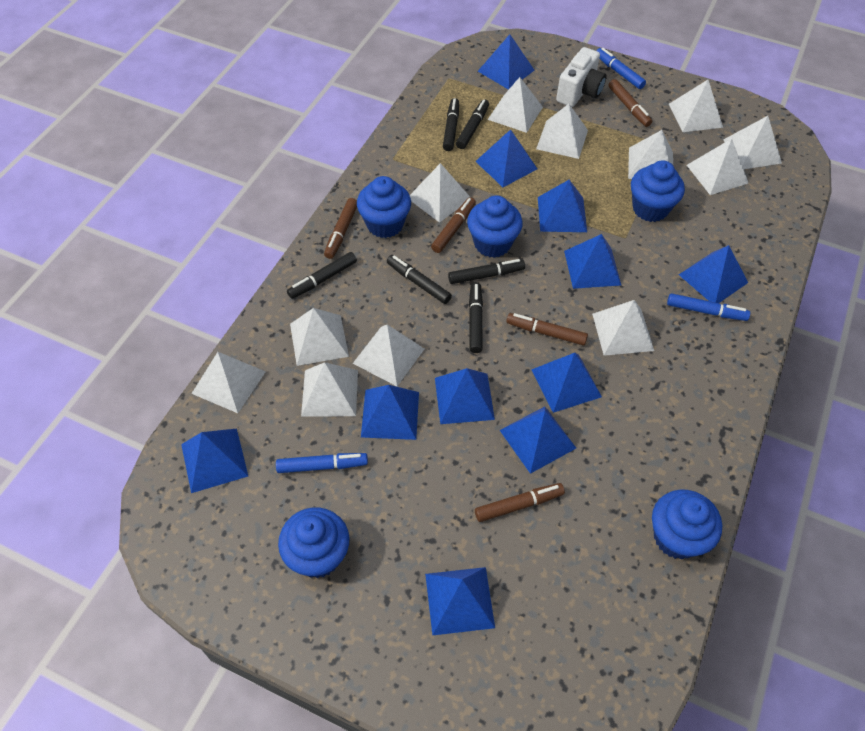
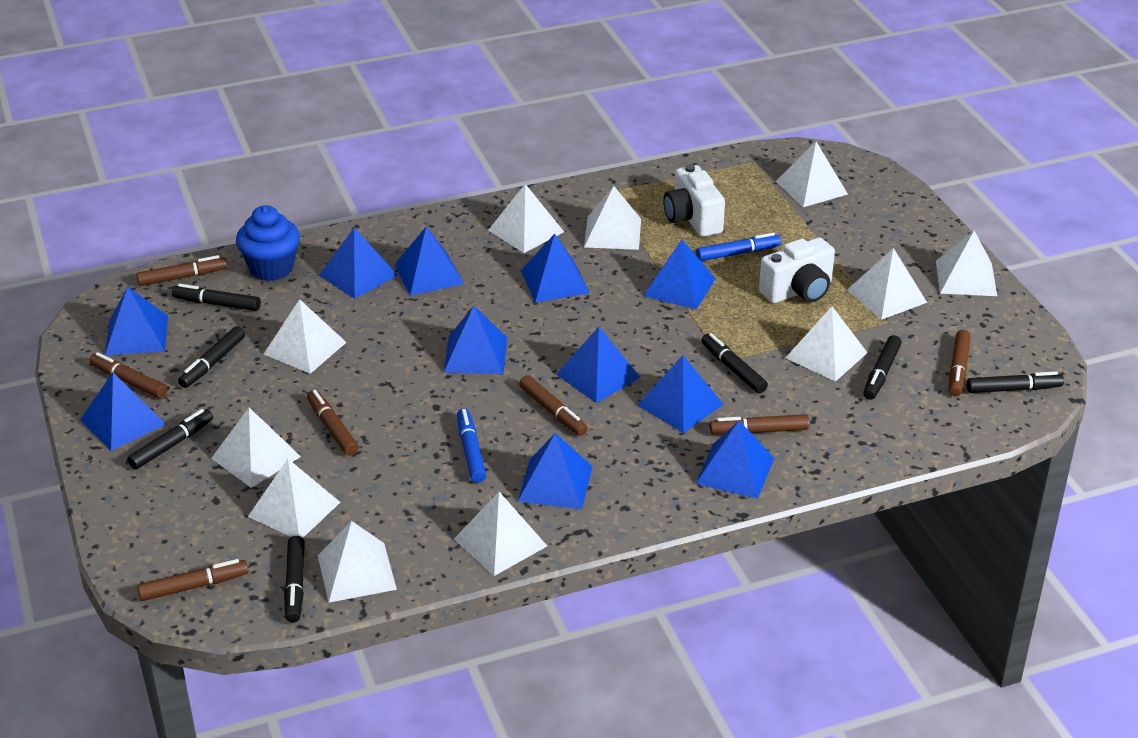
black marker: [287,252,357,299] [387,255,452,304] [443,98,459,151] [448,259,525,284] [456,99,489,149] [469,282,483,353] = 6 -> [127,409,213,469] [172,284,261,311] [178,326,245,388] [284,536,305,623] [701,333,768,393] [863,335,902,400] [967,371,1064,393] = 7
blue cupcake: [278,507,350,578] [357,176,411,238] [467,195,523,258] [631,160,685,222] [652,489,722,559] = 5 -> [236,205,300,281] = 1
blue marker: [276,453,368,473] [596,48,646,89] [667,293,750,321] = 3 -> [457,409,486,483] [696,233,781,261] = 2
brown marker: [324,198,357,259] [431,197,476,253] [475,483,565,522] [506,313,588,346] [608,79,652,127] = 5 -> [89,352,167,398] [136,255,227,286] [137,559,248,601] [307,390,358,456] [519,375,588,436] [709,414,809,434] [949,330,971,396] = 7
white camera: [556,47,606,107] = 1 -> [663,164,725,237] [759,237,835,303] = 2
white pyramid: [192,352,266,413] [290,308,349,366] [301,362,358,417] [353,325,424,386] [410,163,470,223] [488,77,543,133] [536,104,588,159] [592,300,654,356] [628,130,673,179] [669,80,723,132] [687,139,748,195] [723,116,782,169] = 12 -> [211,408,301,488] [248,459,340,538] [264,299,347,374] [318,521,397,603] [454,492,547,576] [488,184,564,253] [584,186,641,250] [775,142,848,207] [786,307,867,382] [847,248,927,320] [936,231,997,296] = 11

